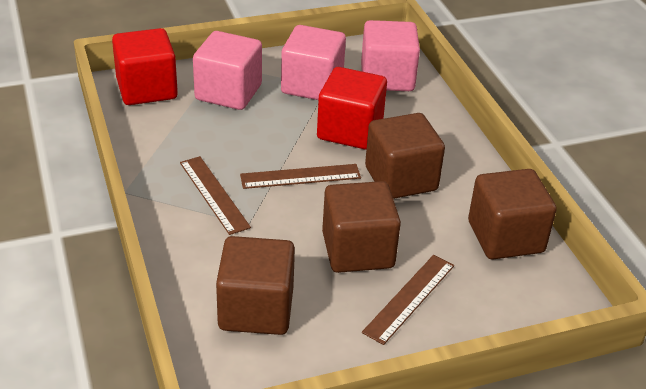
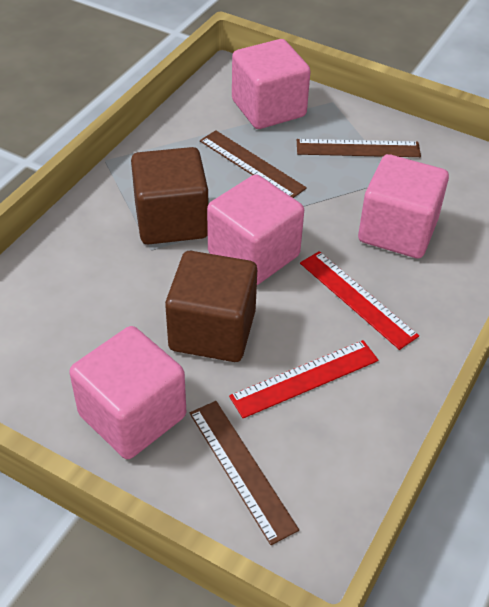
brown cube: [216,236,295,335] [322,181,401,273] [365,113,445,199] [468,169,557,259] = 4 -> [131,147,208,245] [165,251,257,362] = 2
pink cube: [193,31,262,110] [281,25,346,100] [361,20,420,91] = 3 -> [69,326,186,459] [207,174,304,285] [232,39,311,129] [358,154,449,259] = 4
red cube: [112,28,178,105] [317,67,387,149] = 2 -> none = 0
red ruler: none = 0 -> [229,340,378,418] [300,251,419,350] = 2

